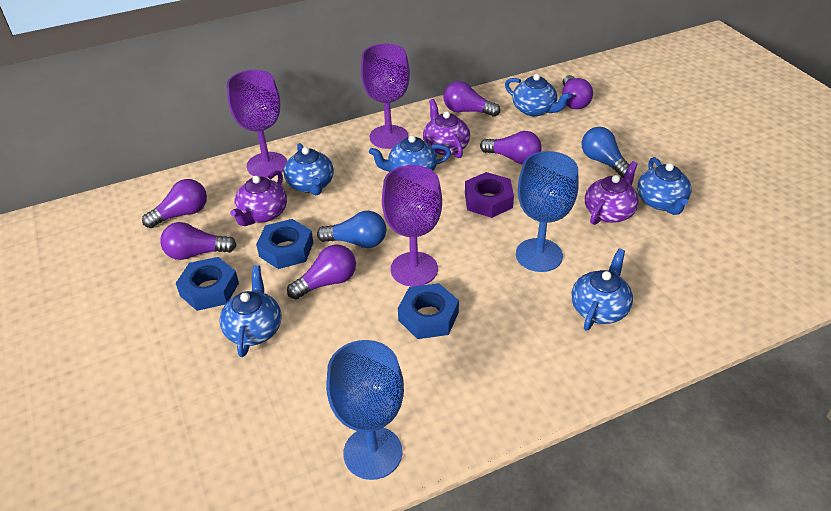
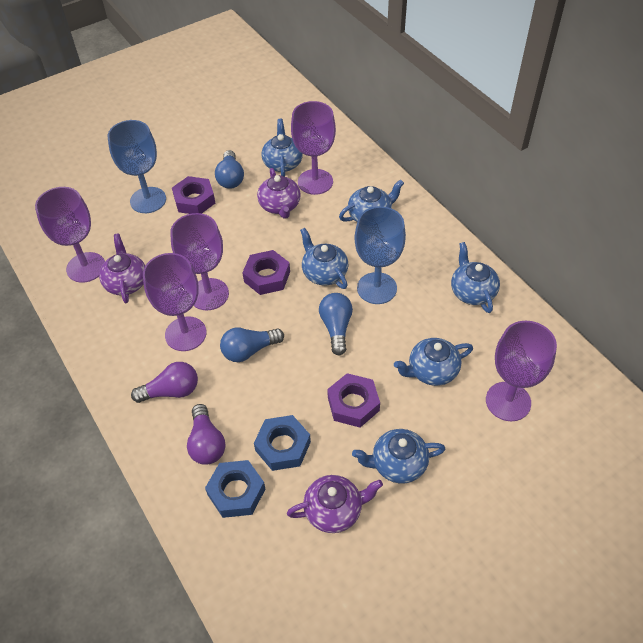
blue light bulb: [317,211,386,248] [582,127,630,178] = 2 -> [215,150,244,189] [220,327,284,362] [319,293,353,355] = 3
blue nut: [176,257,239,311] [256,219,313,269] [398,283,459,339] = 3 -> [205,460,265,518] [254,415,311,471] = 2
purple goblet: [227,70,287,178] [361,43,410,149] [382,165,442,287] = 3 -> [35,187,105,283] [143,253,207,351] [170,213,229,310] [291,101,336,195] [486,321,557,421] = 5
purple light bulb: [142,179,207,228] [160,222,236,260] [287,245,356,299] [443,81,500,117] [480,131,542,164] [562,75,593,109] = 6 -> [131,362,198,403] [187,404,226,465] = 2
purple nut: [465,172,514,218] = 1 -> [172,176,215,214] [242,250,290,295] [327,373,380,427] = 3

